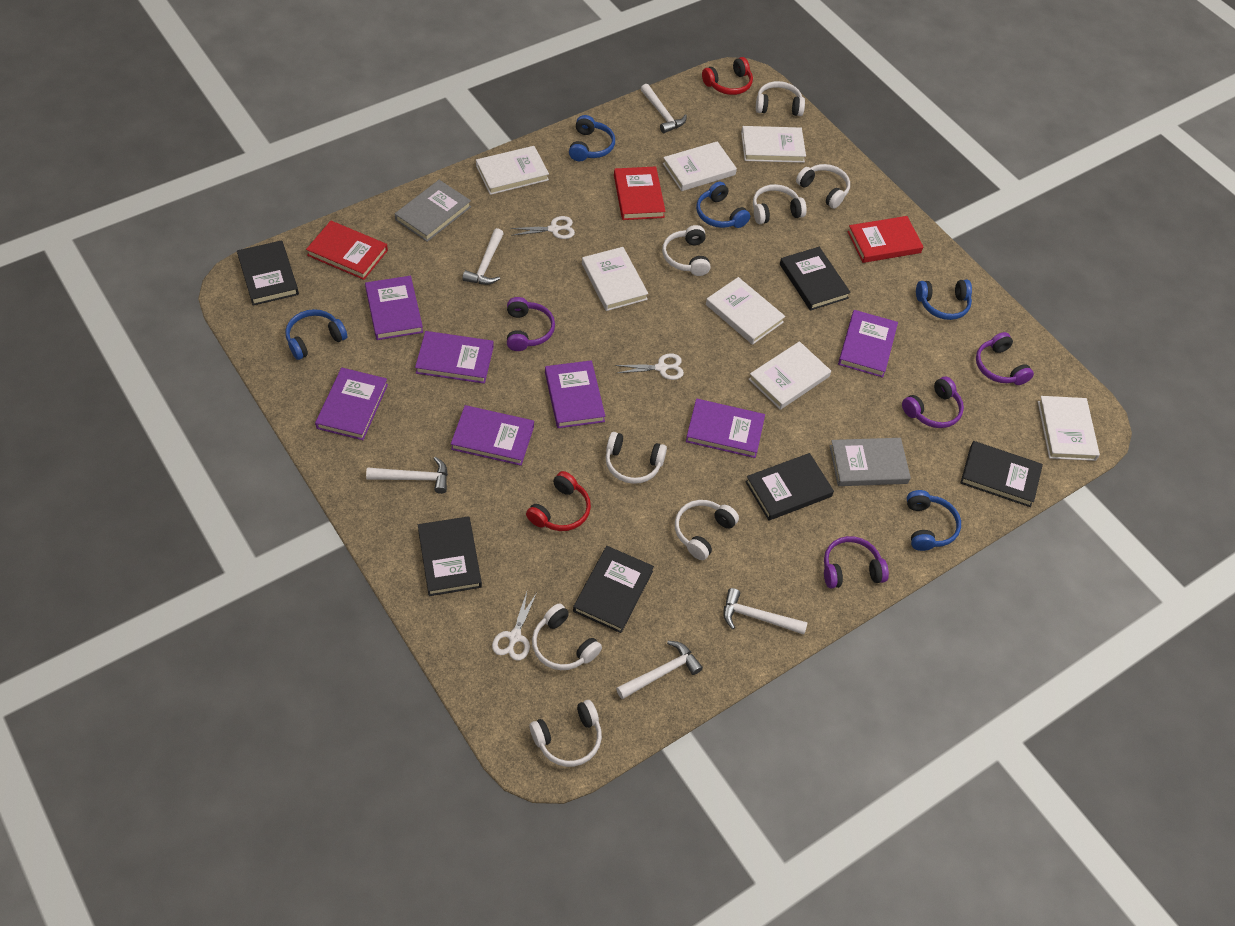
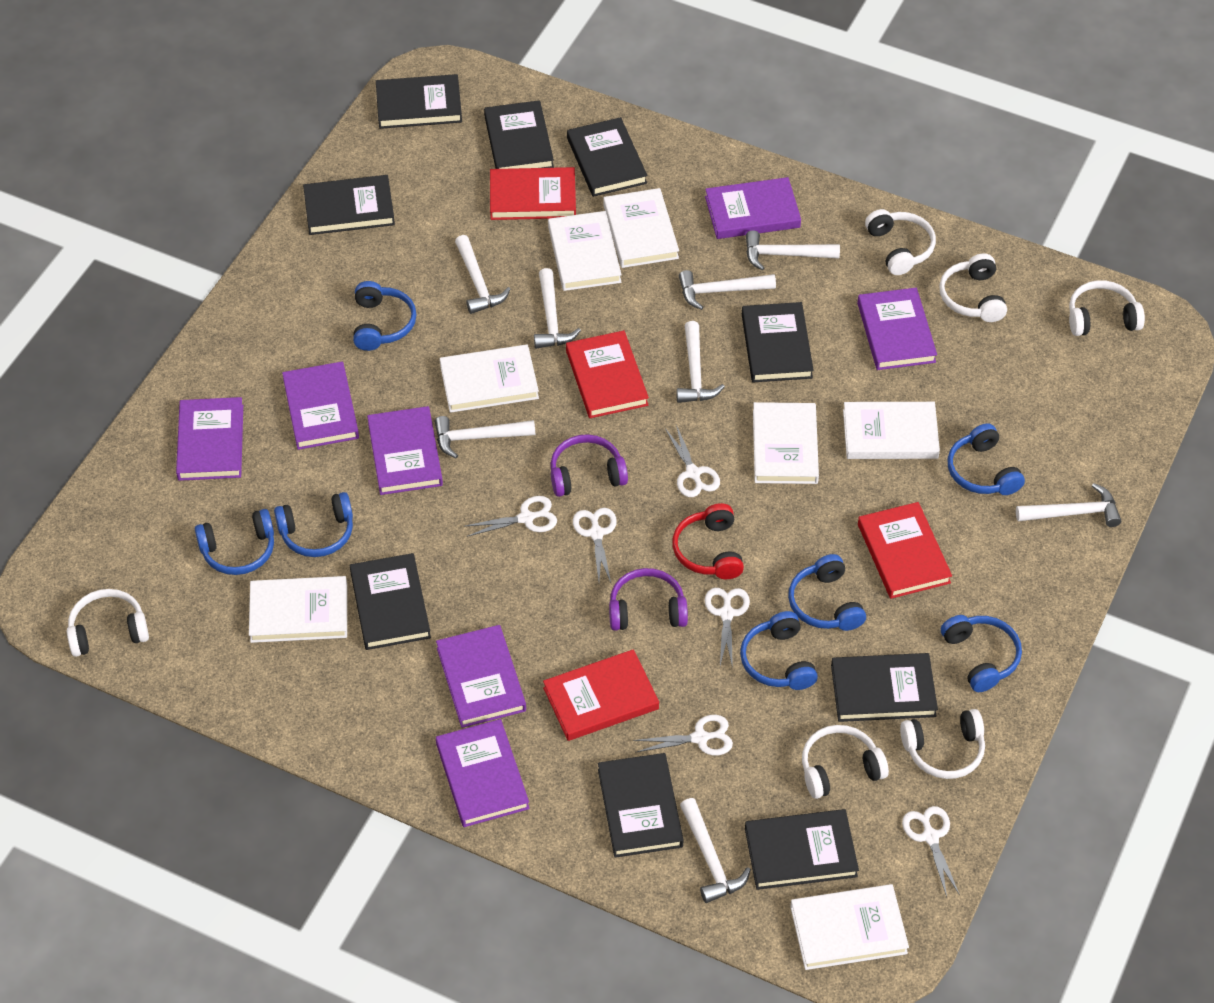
black book: [237,240,299,306] [418,516,482,596] [573,546,654,633] [745,453,834,521] [780,247,851,311] [961,441,1043,507] = 6 -> [303,175,395,235] [350,553,431,650] [376,74,462,129] [484,100,554,169] [567,117,647,197] [598,753,683,858] [742,302,814,382] [745,809,859,890] [831,653,938,722] = 9
blue headphones: [285,309,347,360] [569,115,615,161] [696,182,750,228] [906,490,961,551] [916,280,972,320] = 5 -> [195,509,274,575] [274,492,353,557] [353,281,417,351] [740,611,818,690] [788,554,866,631] [941,615,1022,692] [947,423,1025,495] = 7
grey book: [395,180,471,242] [830,438,911,486] = 2 -> none = 0
purple headphones: [507,297,555,351] [824,536,889,588] [902,377,964,428] [976,332,1034,385] = 4 -> [551,434,628,497] [609,568,688,631] = 2
red book: [306,221,388,280] [614,166,666,220] [847,216,923,263] = 3 -> [490,167,576,220] [543,649,659,741] [566,331,649,418] [858,502,952,599] = 4
red headphones: [526,471,591,531] [702,57,753,95] = 2 -> [672,503,744,579] = 1
white hammer: [366,457,448,494] [462,228,504,285] [616,641,703,699] [641,84,687,133] [723,588,808,635] = 5 -> [435,416,535,458] [455,235,511,314] [534,268,581,349] [676,321,725,403] [679,270,776,310] [680,798,751,903] [746,230,840,271] [1016,483,1121,527] = 8
white headphones: [530,700,602,767] [532,604,602,670] [605,432,667,484] [662,225,710,276] [675,500,739,560] [753,184,807,224] [756,81,805,116] [796,164,850,209] = 8 -> [67,589,149,657] [802,725,889,799] [865,209,936,275] [900,709,985,779] [939,253,1007,322] [1069,280,1145,336] = 6
white scissors: [492,592,537,661] [510,216,575,239] [615,353,684,380] = 3 -> [463,496,557,537] [573,508,617,583] [633,715,733,755] [665,425,720,497] [705,588,750,669] [902,806,960,897] = 6

